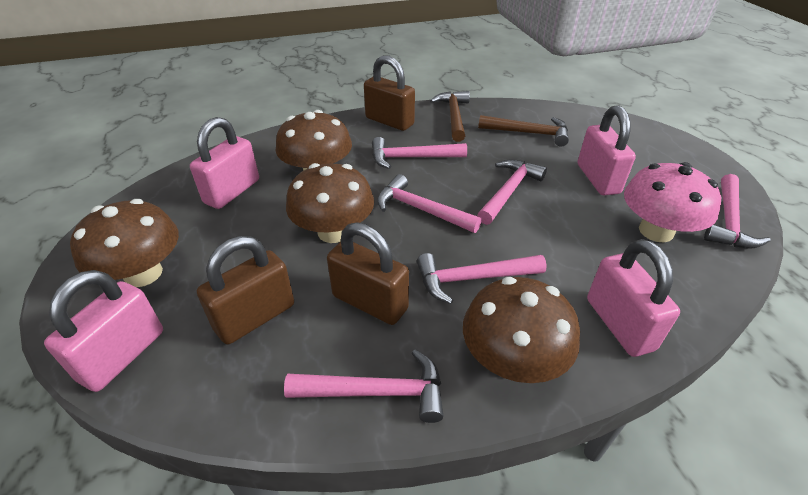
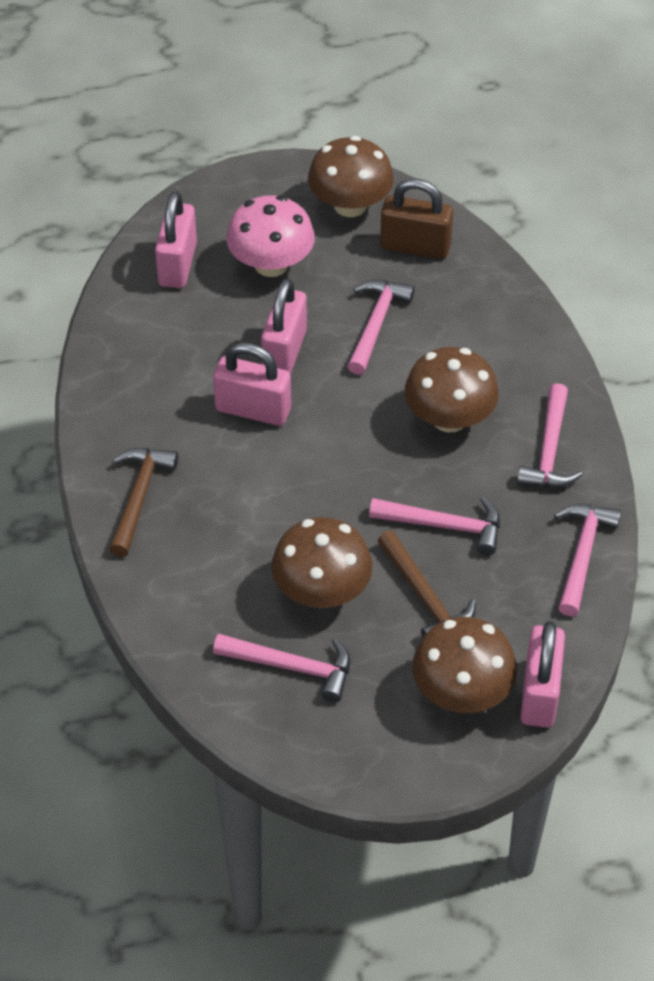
brown padlock: [197,236,294,344] [327,222,409,325] [364,55,415,131] = 3 -> [380,179,453,259] = 1
pink hammer: [284,350,444,423] [372,137,467,169] [377,174,482,233] [417,253,547,304] [477,159,547,225] [704,174,771,249] = 6 -> [213,634,350,702] [347,280,415,375] [369,496,500,555] [517,383,582,488] [554,504,621,616] = 5

